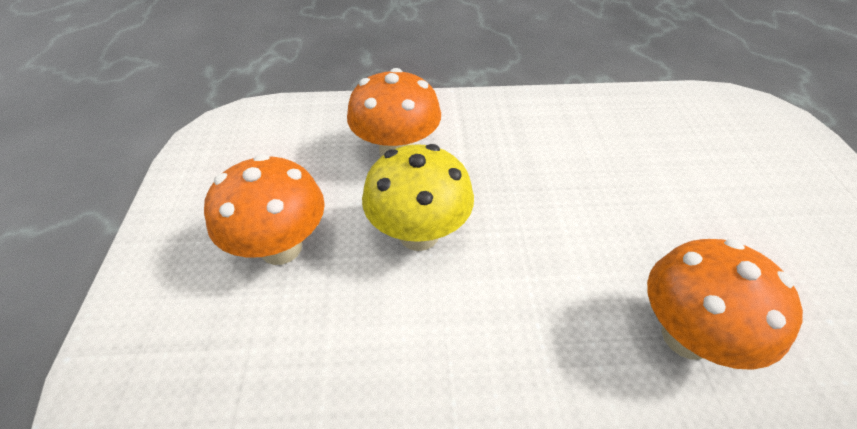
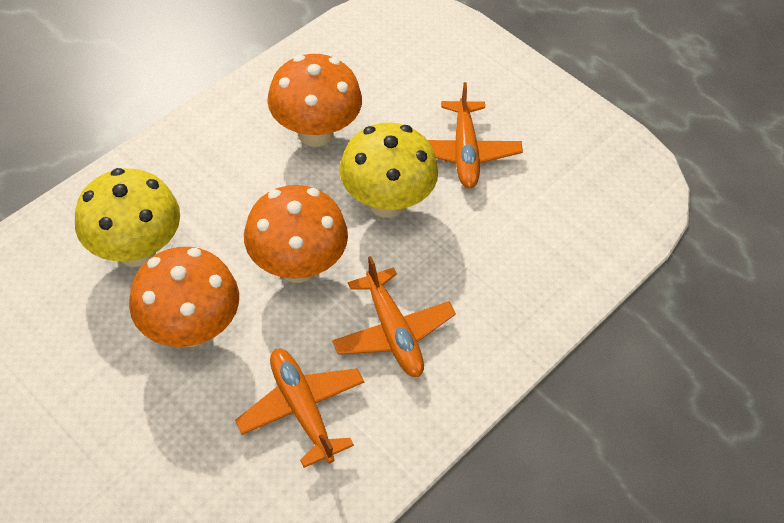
orange plane: none = 0 -> [235,349,364,468] [332,256,456,377] [428,82,523,188] = 3
yellow mushroom: [362,144,474,251] = 1 -> [75,168,180,267] [339,122,438,218] = 2

